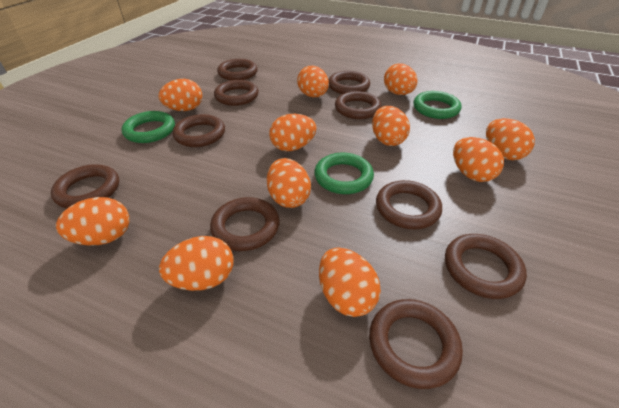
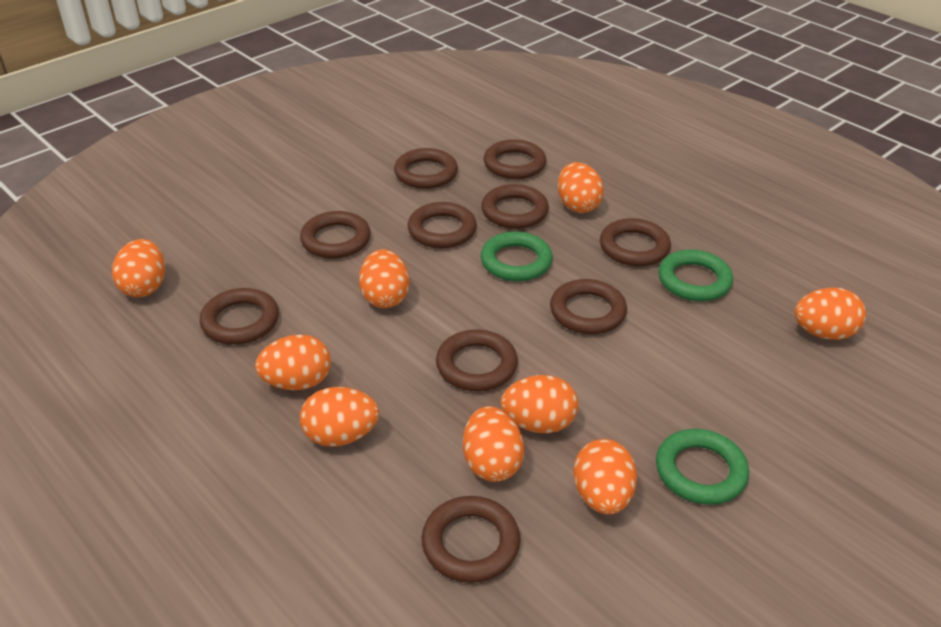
orange egg: [56,197,130,246] [158,79,202,111] [159,236,234,291] [267,158,311,208] [269,114,317,151] [297,66,329,97] [319,247,381,317] [372,106,410,146] [384,64,418,95] [453,137,504,182] [486,118,535,160] = 11 -> [112,239,165,297] [255,334,331,390] [300,387,379,447] [359,249,410,308] [463,406,524,482] [501,375,578,433] [558,162,604,213] [573,439,637,515] [794,288,866,340] = 9

